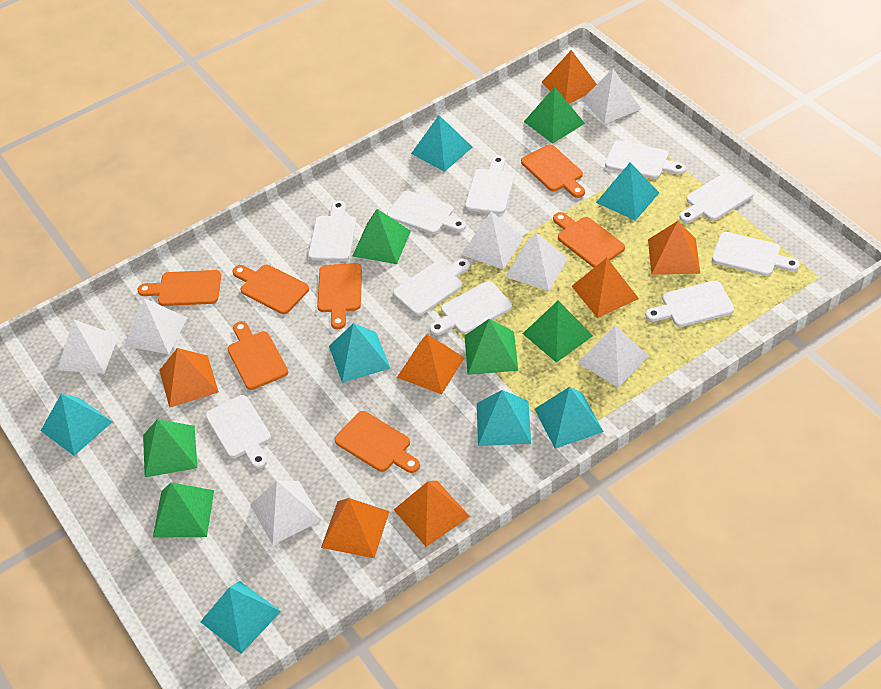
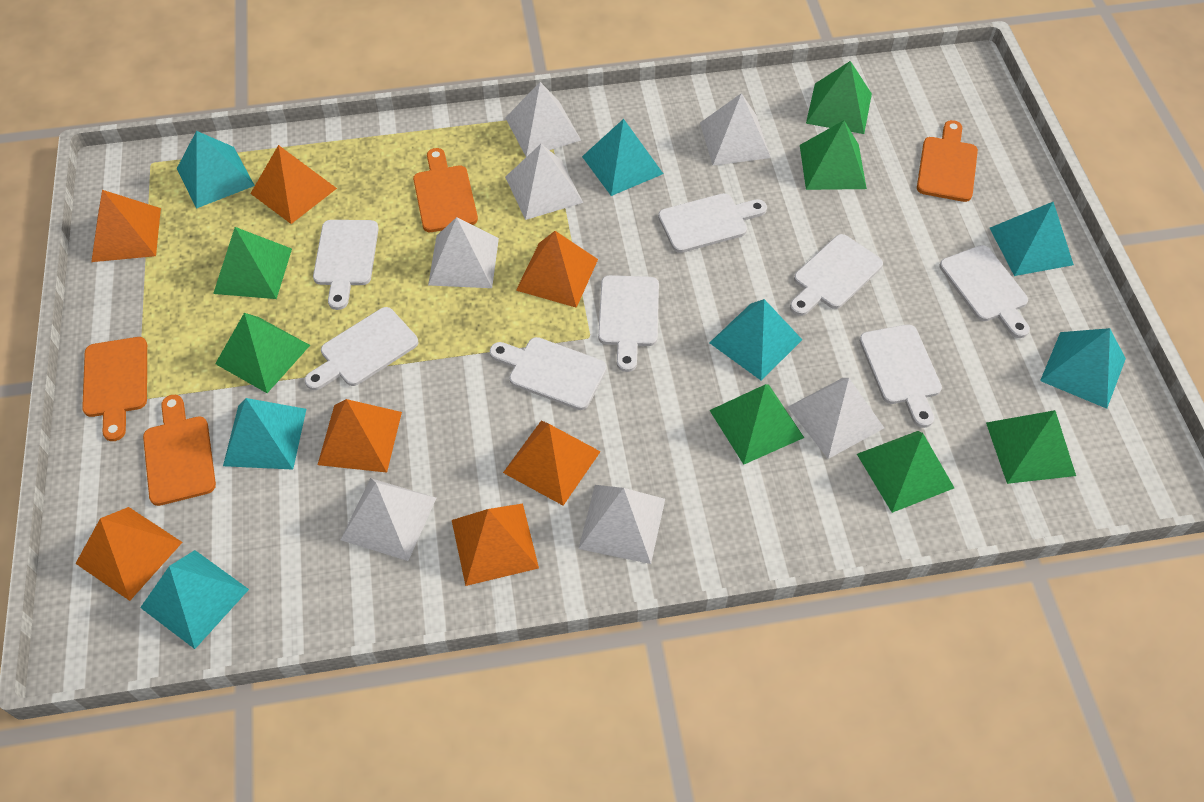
green pyramid: [143,419,197,477] [153,482,214,538] [353,209,411,264] [465,319,518,375] [523,301,593,363] [524,87,585,144] = 6 -> [213,227,292,299] [215,313,310,393] [709,384,804,465] [800,120,867,190] [806,61,872,134] [857,431,954,513] [986,410,1076,484] = 7
orange cutting board: [138,270,221,306] [228,321,288,390] [232,265,309,314] [317,263,362,329] [334,411,420,473] [521,144,585,198] [553,212,625,267] = 7 -> [82,337,147,441] [143,395,216,506] [413,148,478,232] [917,120,978,202] = 4
white cutting board: [205,395,271,469] [308,201,356,261] [387,191,466,234] [393,259,470,316] [430,281,512,335] [465,156,514,214] [605,140,686,179] [646,281,734,327] [680,173,754,223] [712,232,800,276] = 10 -> [305,307,418,390] [313,220,379,310] [490,337,607,410] [598,275,659,372] [658,193,767,253] [790,234,883,316] [859,324,942,428] [940,245,1030,338] = 8

